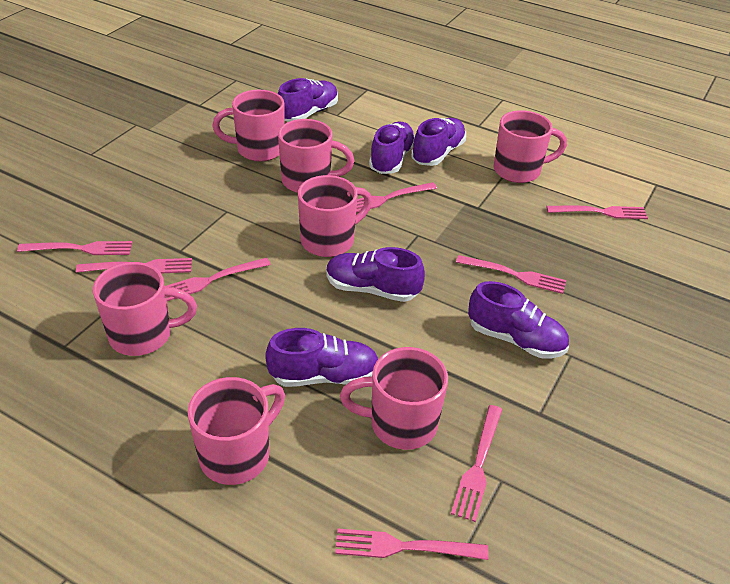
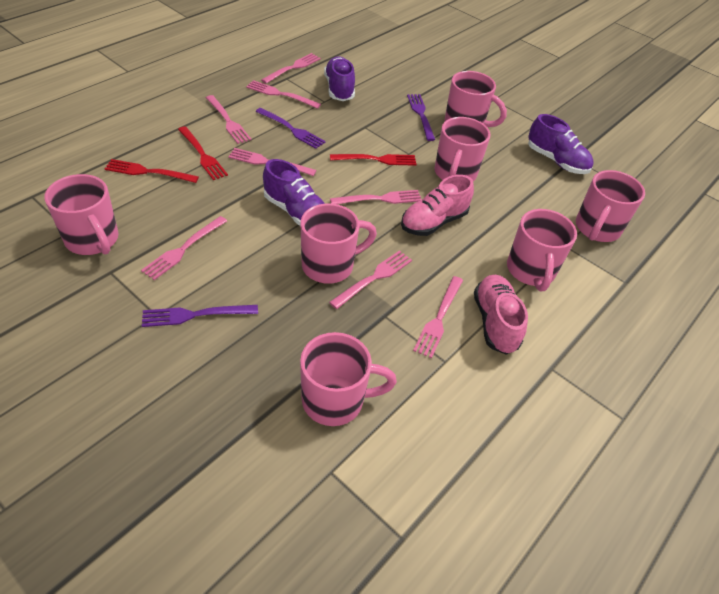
pink shoe: none = 0 -> [401,175,474,236] [474,275,528,355] = 2
purple fork: none = 0 -> [142,305,258,327] [255,108,326,149] [407,94,435,141] = 3
purple shoe: [265,328,378,387] [278,78,338,122] [326,247,425,302] [369,122,415,174] [411,118,466,166] [468,281,569,358] = 6 -> [263,159,325,226] [324,56,355,101] [528,114,594,174] = 3
red fork: none = 0 -> [105,159,199,183] [178,126,228,180] [330,154,417,166] = 3

